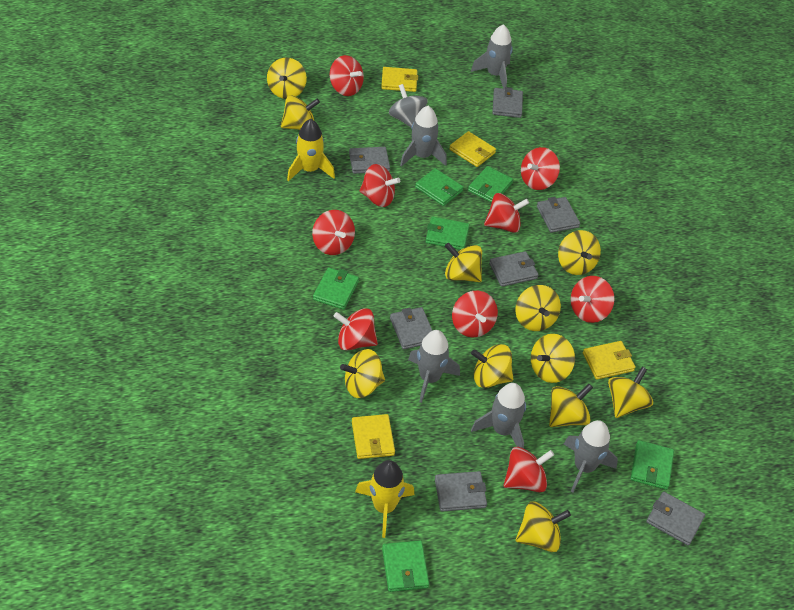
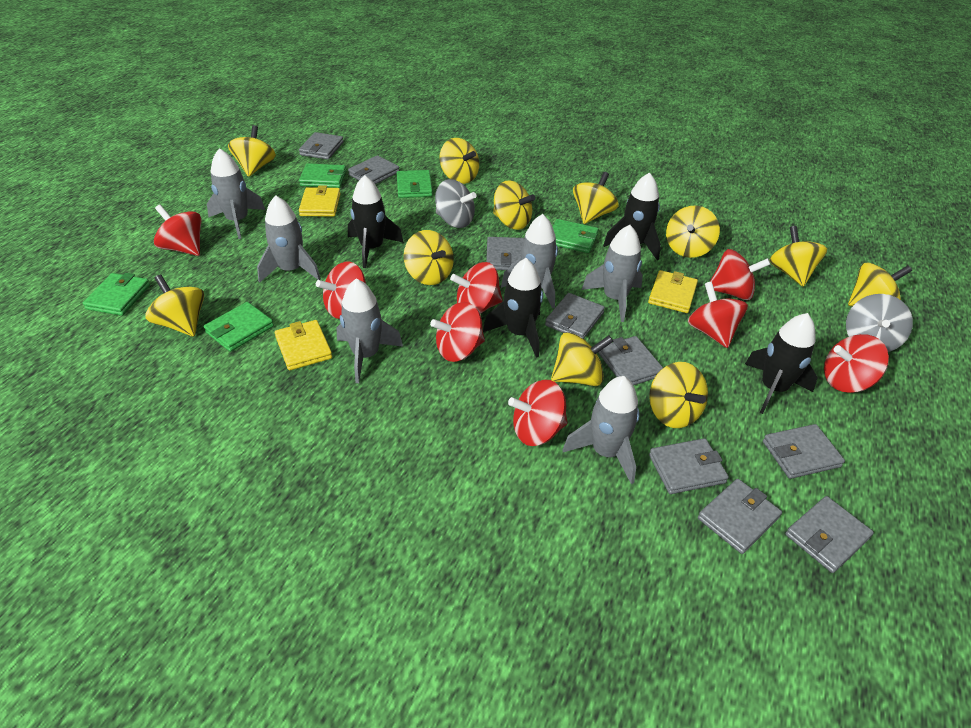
black rocket: none = 0 -> [348,175,404,268] [483,258,543,358] [603,172,661,260] [745,313,818,414] = 4
green wallet: [313,267,359,310] [382,540,429,592] [415,168,463,206] [426,217,470,250] [468,166,513,203] [631,440,674,490] = 6 -> [83,273,150,316] [204,302,274,352] [299,163,346,188] [397,170,433,198] [553,219,599,253] = 5
grey rocket: [400,106,447,167] [408,330,460,403] [471,24,513,89] [471,383,526,448] [564,420,618,492] = 5 -> [207,148,265,239] [257,196,321,283] [337,278,403,383] [501,214,558,309] [563,376,640,484] [582,225,643,322] = 6
grey spinning top: [389,84,428,127] = 1 -> [435,179,476,228] [846,294,913,352] = 2
grey wallet: [349,147,390,174] [390,307,433,349] [435,471,487,512] [489,251,538,287] [492,87,523,118] [537,197,580,233] [646,492,705,546] = 7 -> [299,132,344,160] [348,155,399,184] [486,237,524,270] [545,293,605,339] [598,336,663,385] [649,438,729,494] [698,479,782,554] [763,424,845,479] [786,496,874,573] = 9
red spinning top: [312,210,355,255] [330,55,364,96] [334,308,378,351] [359,164,400,207] [452,291,498,337] [484,193,529,233] [504,447,554,492] [521,147,560,190] [571,276,614,323] = 9 -> [154,204,201,256] [316,261,366,319] [430,302,485,362] [450,262,503,314] [508,380,568,446] [688,281,748,348] [710,249,770,300] [824,334,889,393] = 8
yellow rocket: [287,119,335,182] [355,460,414,538] = 2 -> none = 0
yellow wallet: [352,414,395,459] [381,67,418,92] [449,131,496,167] [583,341,636,380] = 4 -> [275,320,332,371] [299,185,341,217] [648,270,698,313] = 3

